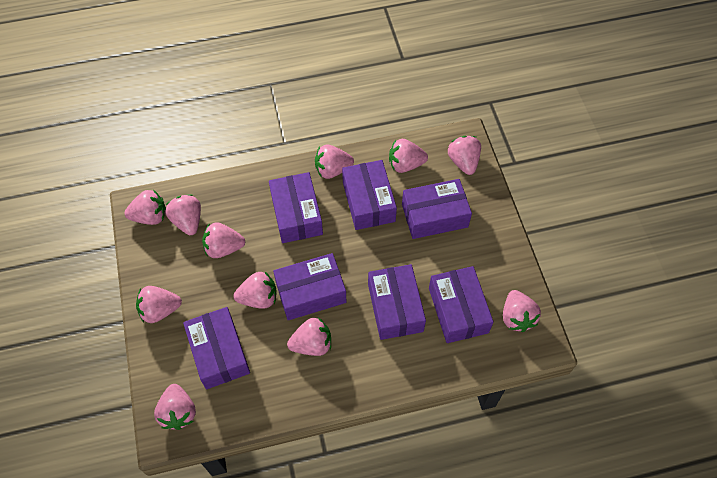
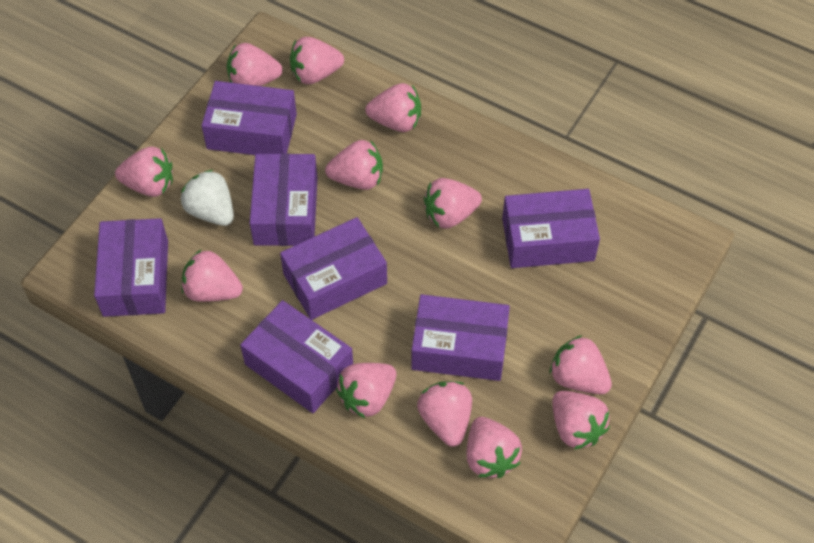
pink strawberry: [124,190,166,225] [136,286,182,323] [154,384,196,430] [166,194,201,235] [202,222,245,258] [233,272,277,309] [287,318,331,356] [315,144,354,179] [389,139,428,173] [448,136,481,175] [503,290,541,332] = 11 -> [115,146,173,197] [181,250,243,302] [227,43,283,86] [290,37,344,84] [325,140,383,190] [336,363,396,418] [365,83,421,132] [417,381,472,447] [424,178,482,229] [466,417,522,478] [550,335,612,394] [552,391,610,450] = 12
white strawberry: none = 0 -> [181,170,234,226] = 1

